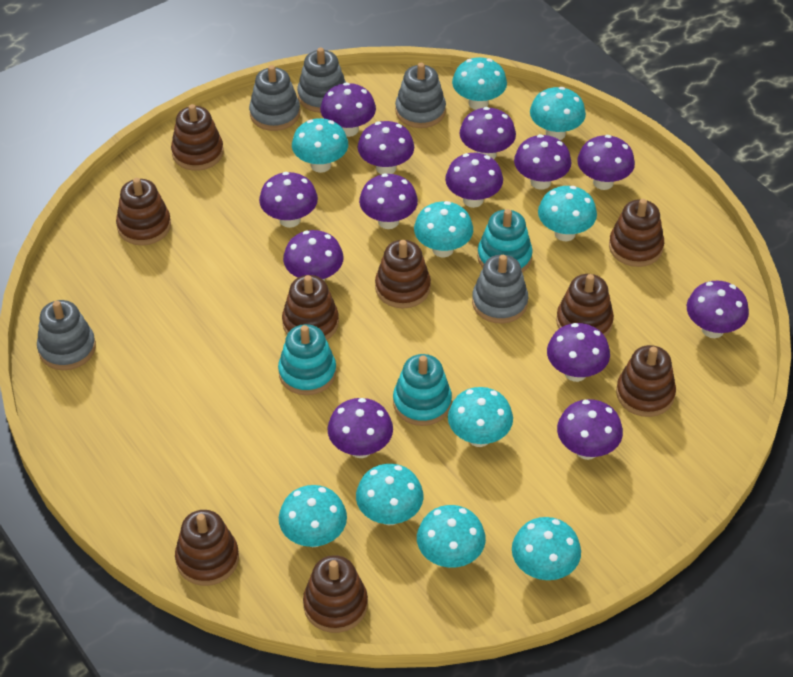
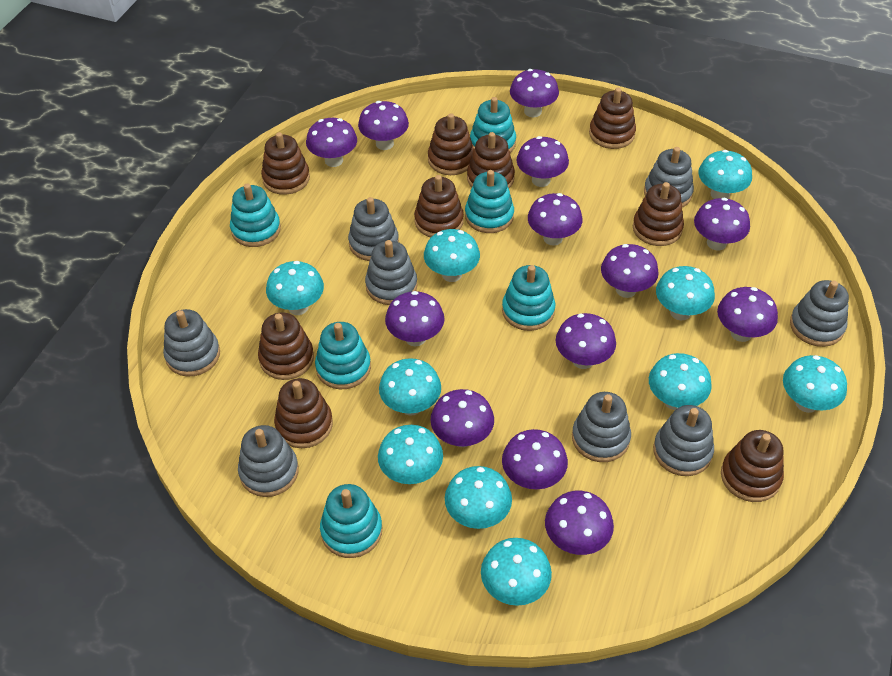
grey stacking toy: [37,300,96,370] [249,65,300,131] [297,47,346,113] [395,63,446,128] [472,255,528,324] = 5 -> [163,309,220,377] [238,425,299,497] [348,197,399,261] [365,240,417,305] [572,392,631,462] [644,147,694,207] [653,405,714,476] [790,280,849,347] = 8
turquoise stacking toy: [278,324,336,395] [393,354,452,426] [477,209,533,273] = 3 -> [230,183,281,247] [315,322,371,390] [320,484,382,558] [465,170,514,233] [470,97,516,153] [502,265,555,331] = 6

